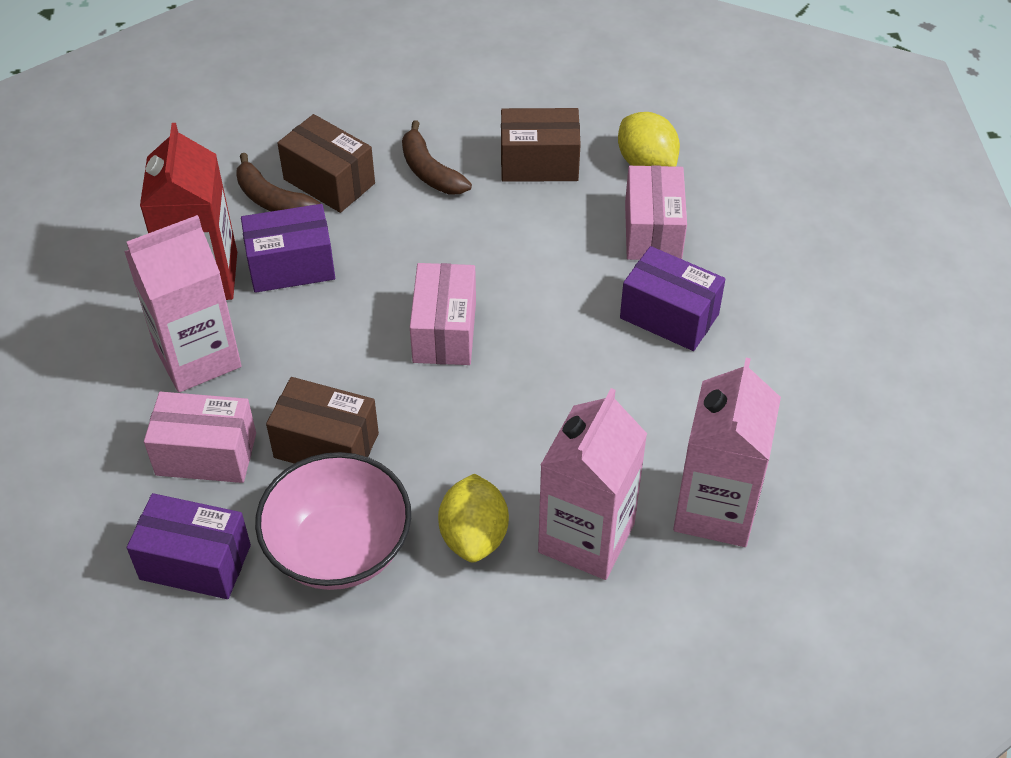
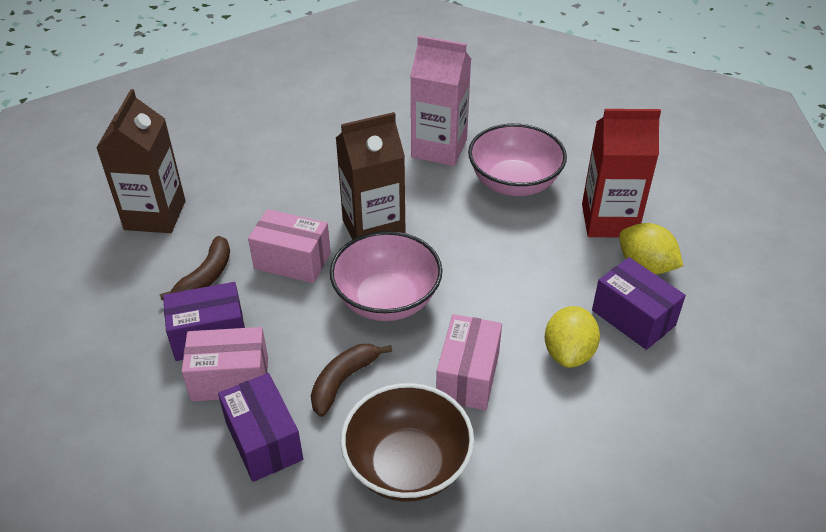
brown bowl: none = 0 -> [341,383,474,502] = 1
brown box: [266,377,379,464] [278,114,375,213] [501,108,581,182] = 3 -> none = 0
brown carton: none = 0 -> [96,89,185,233] [336,112,405,240] = 2
pink bowl: [255,452,411,590] = 1 -> [330,231,442,321] [468,123,567,196] = 2
pink carton: [124,215,242,393] [538,388,647,580] [673,358,781,547] = 3 -> [410,35,471,166] = 1

